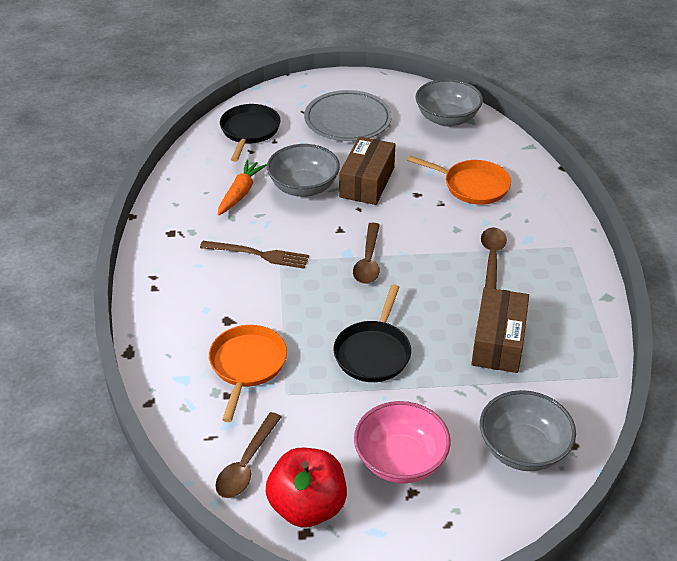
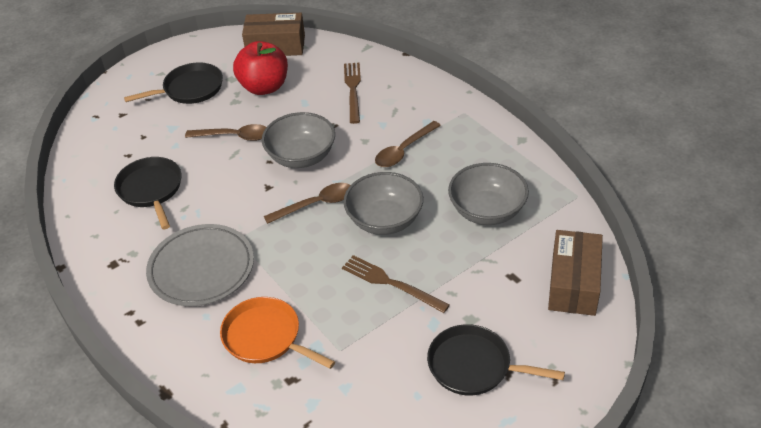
black pan: [220,104,281,162] [333,285,411,382] = 2 -> [114,157,181,229] [124,62,223,104] [427,324,565,395] = 3
brown fork: [200,241,309,269] = 1 -> [342,255,450,313] [344,63,361,124] = 2
orange carrot: [217,160,267,215] = 1 -> none = 0
orange pan: [209,325,287,422] [407,156,511,205] = 2 -> [220,297,335,369] = 1
pink bowl: [354,401,451,483] = 1 -> none = 0

